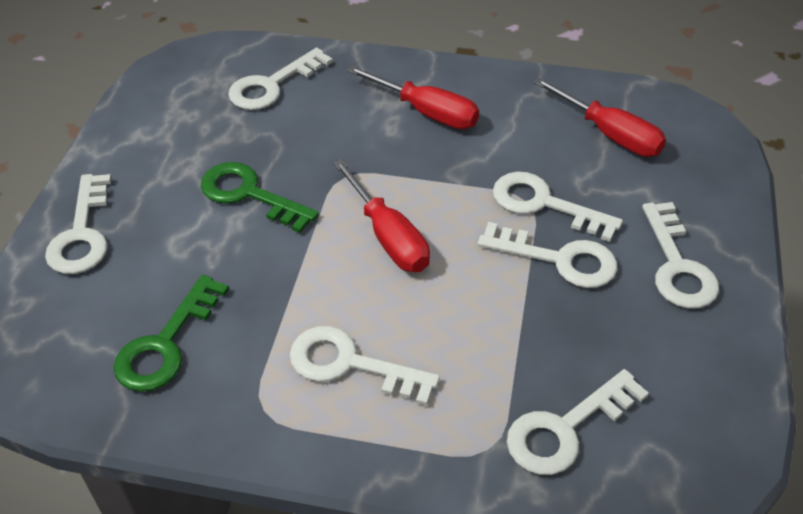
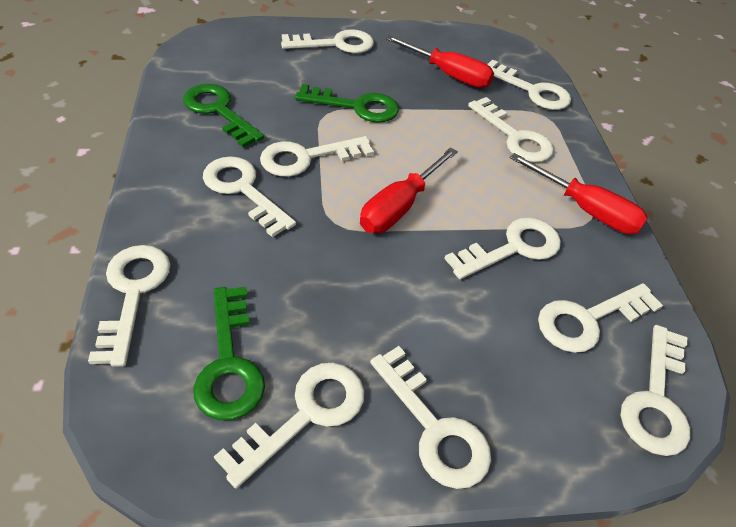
green key: [114,275,229,392] [201,162,319,233] = 2 -> [183,84,264,147] [193,287,265,420] [295,84,399,123] = 3
white key: [45,174,111,274] [228,48,333,110] [289,326,440,406] [478,222,617,288] [493,172,623,242] [507,369,649,475] [642,202,719,308] = 7 -> [88,245,171,367] [203,156,296,237] [214,363,364,489] [260,136,374,177] [281,29,374,53] [370,346,491,489] [444,217,561,279] [468,97,554,162] [487,59,571,110] [538,283,663,353] [621,325,690,456] = 11

